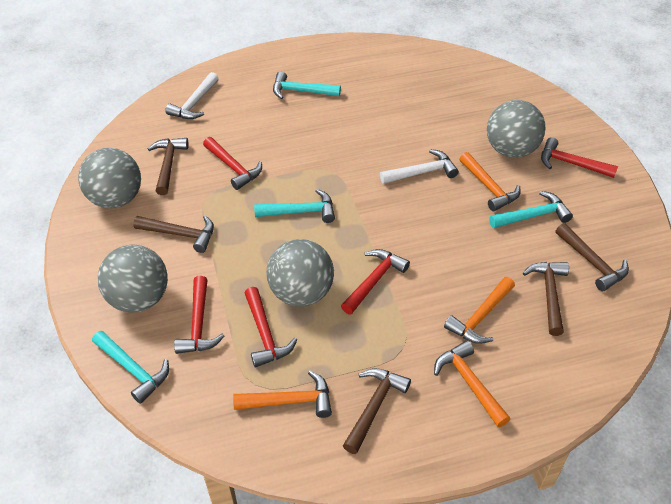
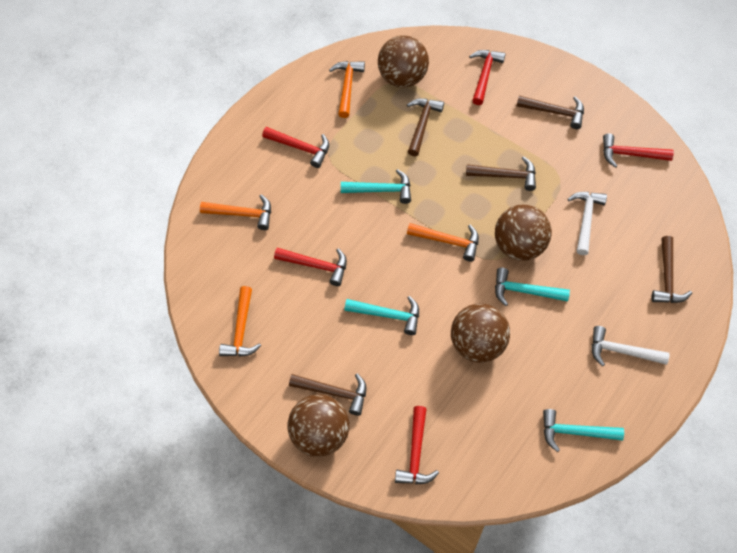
brown ball: none = 0 -> [288,394,349,457] [378,35,429,88] [451,304,510,363] [495,204,552,261] = 4
grey ball: [78,148,141,209] [98,245,168,313] [267,239,334,307] [487,100,546,158] = 4 -> none = 0

